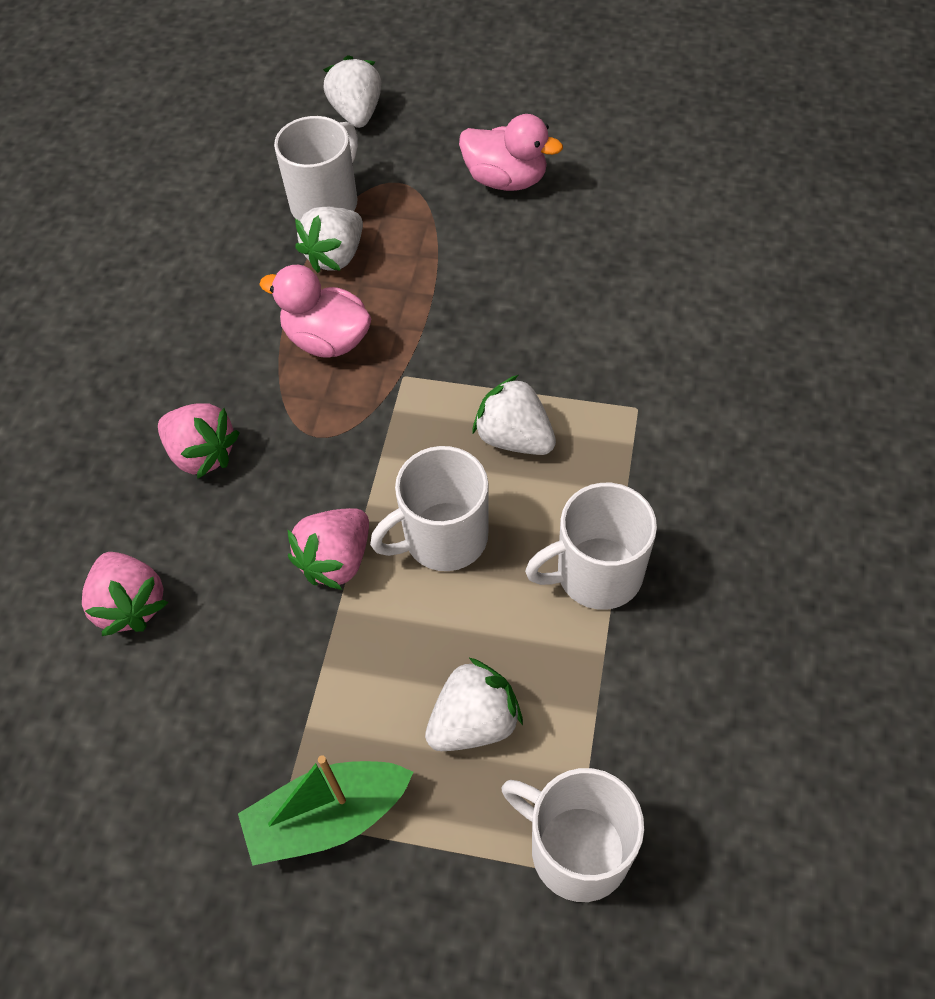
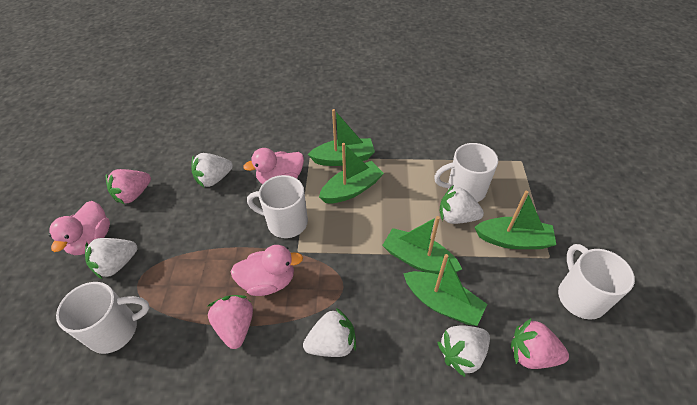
green boat: [238,755,414,866] = 1 -> [308,109,375,166] [319,143,384,203] [382,216,462,275] [403,254,487,326] [475,191,556,249] = 5
pink duck: [259,265,372,358] [459,114,563,191] = 2 -> [49,201,110,255] [230,245,303,296] [243,148,304,184] = 3
white strawberry: [295,207,363,273] [323,55,382,128] [425,657,523,751] [473,375,556,455] = 4 -> [85,238,137,280] [191,153,233,187] [303,308,356,357] [437,325,490,377] [440,185,484,224] = 5

